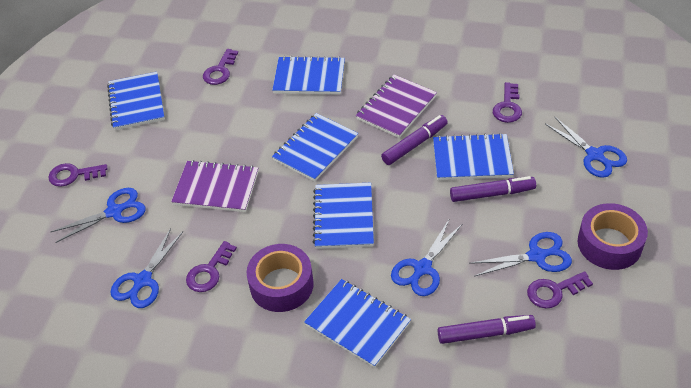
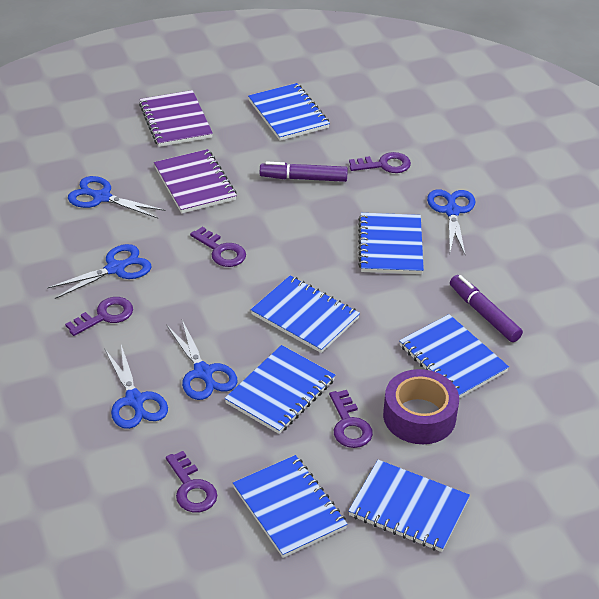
blue notebook: [107,72,165,130] [272,56,345,95] [272,113,358,182] [304,279,411,368] [313,183,374,249] [433,133,514,180] = 6 -> [224,345,335,434] [233,455,348,558] [248,83,330,141] [251,276,360,353] [348,460,470,552] [358,213,424,274] [399,314,509,398] = 7
purple marker: [381,115,448,165] [438,315,536,344] [450,176,536,202] = 3 -> [260,161,348,182] [450,275,523,342] = 2
purple tape: [246,244,314,312] [578,203,648,270] = 2 -> [383,369,459,444] = 1

